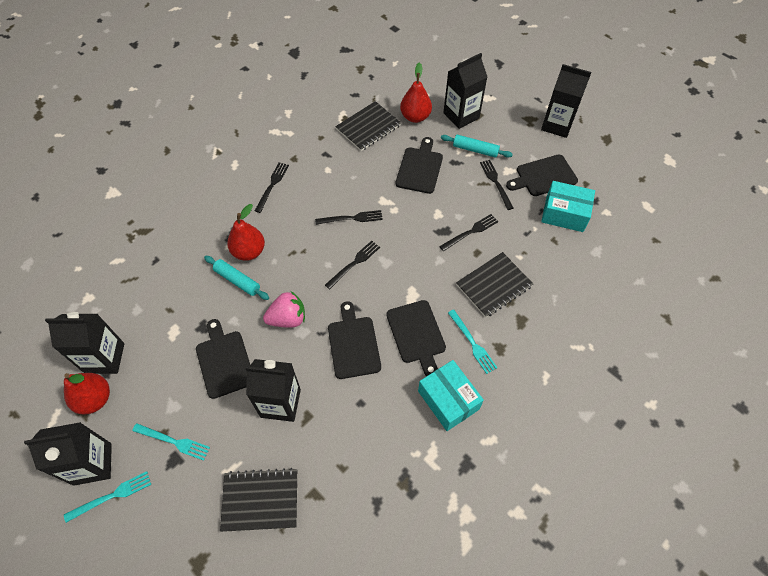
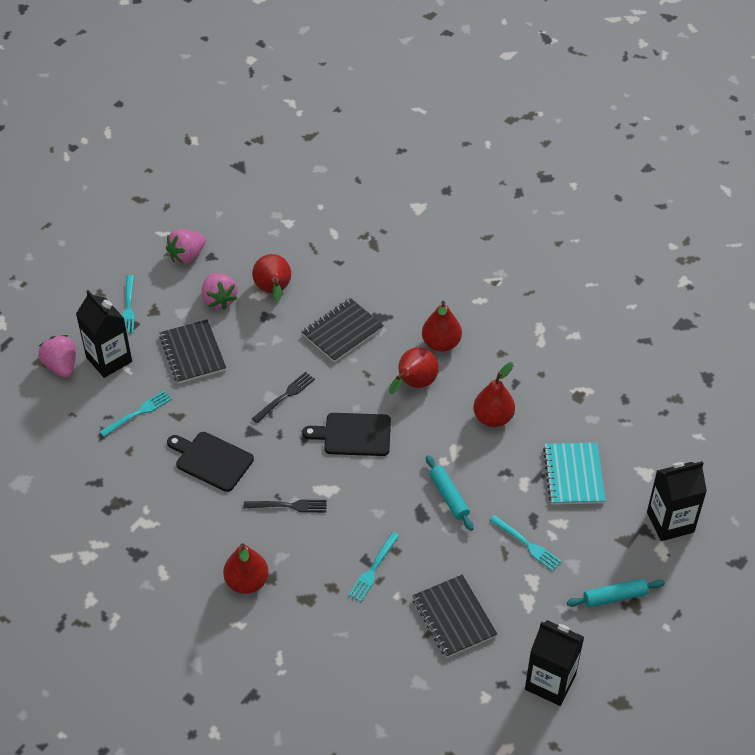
black carton: [24,422,112,486] [45,312,124,374] [245,359,301,422] [443,53,487,129] [541,64,592,138] = 5 -> [76,290,132,378] [525,620,584,706] [647,461,707,541] = 3
black cutting board: [196,319,250,399] [328,301,381,379] [386,300,446,376] [395,137,443,194] [506,154,578,196] = 5 -> [167,432,254,492] [302,413,391,456] = 2
black fork: [255,162,289,213] [315,210,383,225] [325,241,380,289] [439,214,498,251] [480,160,513,210] = 5 -> [243,499,327,512] [252,372,315,423] = 2
pink strawberry: [263,291,305,328] = 1 -> [38,335,76,378] [166,229,206,264] [202,273,237,310] = 3
red pear: [64,373,110,414] [227,204,265,261] [400,62,432,123] = 3 -> [223,543,269,594] [252,254,291,302] [389,347,439,394] [422,301,462,352] [473,362,515,427] = 5
turquoise box: [418,360,484,431] [541,181,595,232] = 2 -> none = 0
turquoise fork: [64,471,151,523] [132,423,210,461] [448,310,497,374] = 3 -> [100,391,172,437] [122,275,135,333] [348,532,399,602] [489,515,562,571] = 4
turquoise notebook: none = 0 -> [543,443,605,505] = 1

